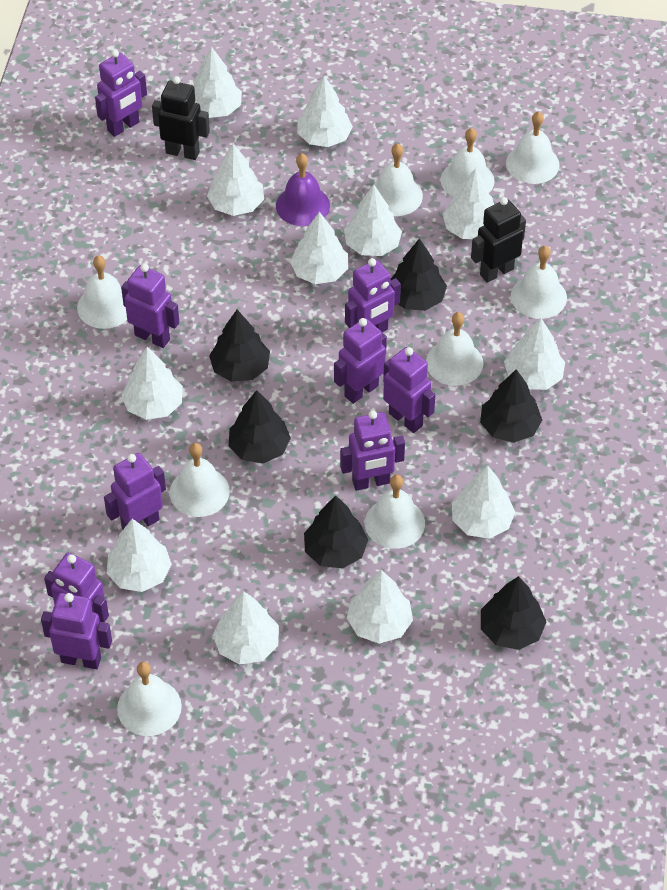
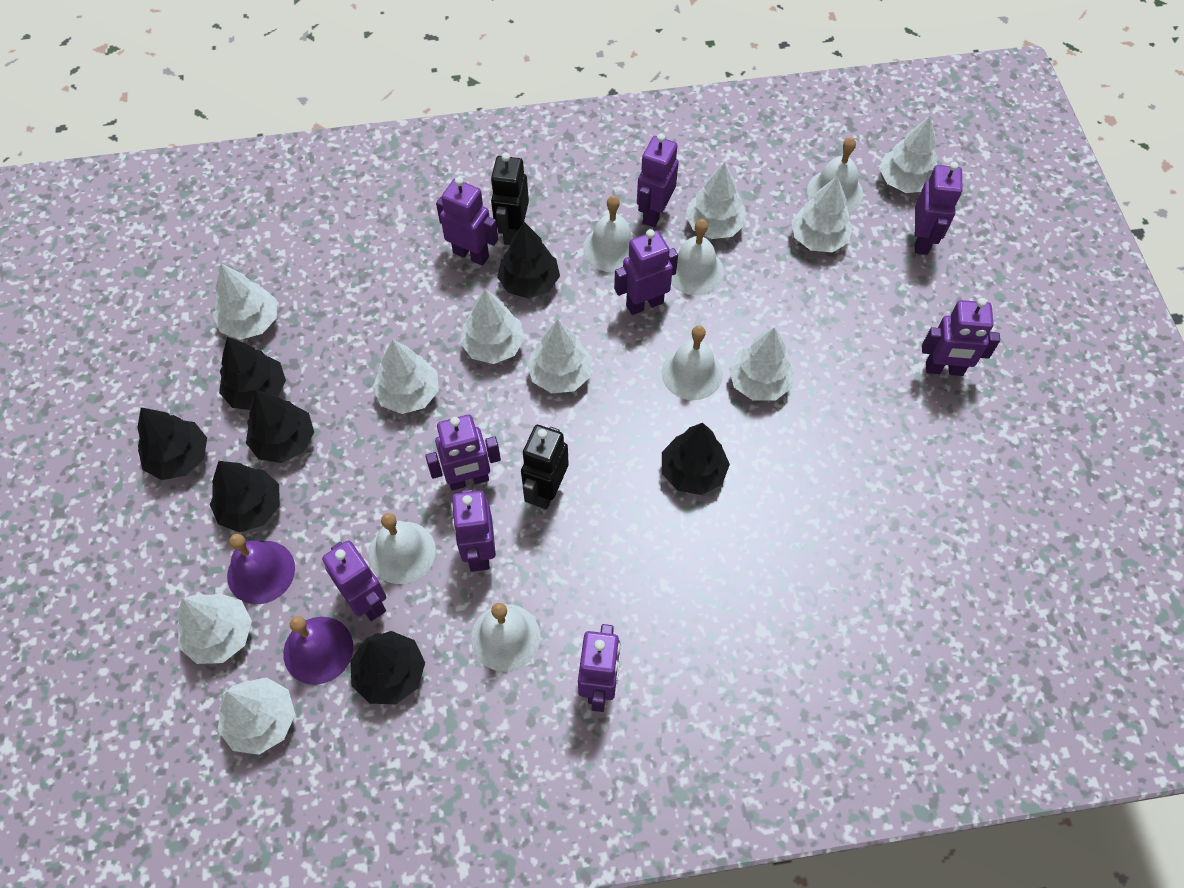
black tree: [209,310,270,382] [229,390,291,463] [304,495,368,568] [391,238,447,311] [480,369,542,443] [481,576,547,650] = 6 -> [137,407,207,480] [210,461,280,532] [219,337,286,410] [246,390,314,463] [350,631,425,704] [497,222,560,299] [662,423,730,495] = 7
purple bell: [276,154,330,226] = 1 -> [227,534,295,604] [283,616,353,685] = 2
white bell: [77,256,127,329] [117,662,182,736] [170,443,230,517] [365,475,425,549] [372,143,423,216] [426,312,483,386] [441,128,495,197] [506,111,559,184] [511,246,567,319] = 9 -> [369,513,436,584] [471,603,540,672] [583,196,637,272] [661,325,723,400] [671,219,724,295] [807,137,863,213] = 6
white tree: [107,519,172,592] [121,347,183,420] [193,46,242,118] [207,144,264,216] [213,591,279,664] [290,212,348,284] [297,76,353,147] [344,185,402,256] [347,570,413,643] [443,168,494,239] [452,465,515,539] [504,318,565,390] = 12 -> [177,593,252,664] [213,264,277,340] [218,677,295,755] [373,339,439,414] [460,289,525,364] [527,319,592,393] [686,162,746,239] [729,327,794,401] [791,176,853,252] [879,116,938,193] = 10

